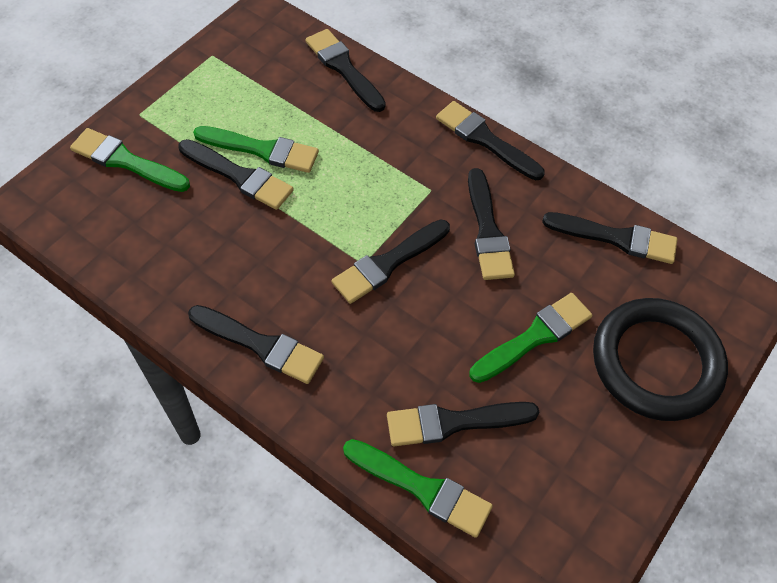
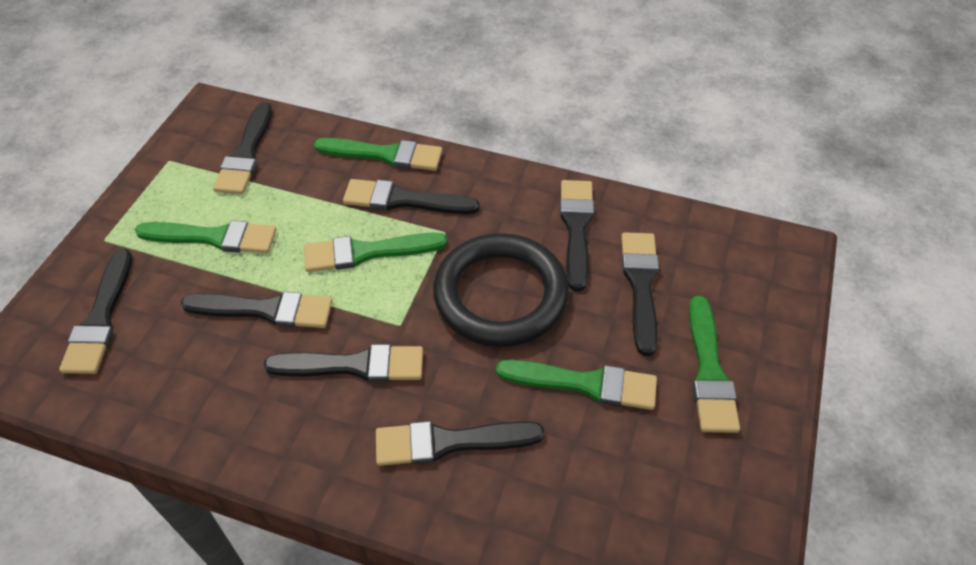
green brush: [70,128,190,192] [193,126,319,173] [343,439,493,538] [470,293,593,383] = 4 -> [135,220,277,253] [304,232,447,272] [314,138,442,171] [496,359,657,410] [689,296,740,433] = 5

